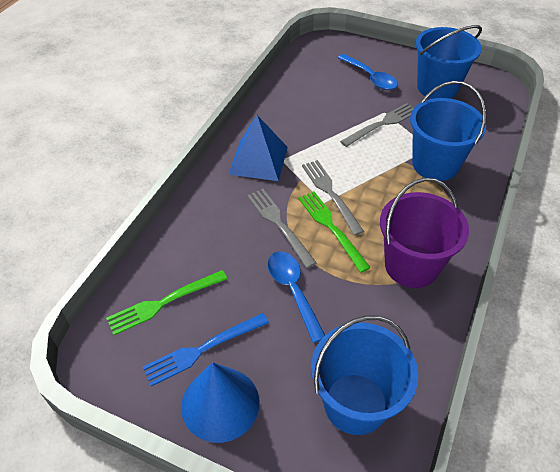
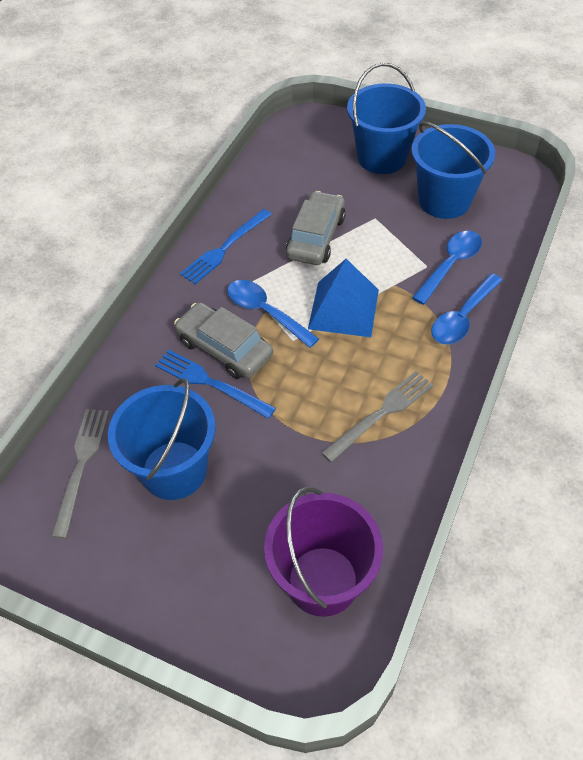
blue cone: [181,362,259,443] = 1 -> none = 0
blue fork: [143,313,269,387] = 1 -> [155,349,276,419] [180,209,272,284] = 2
blue spoon: [268,251,325,343] [338,54,398,90] = 2 -> [227,280,319,348] [412,231,482,305] [431,273,503,344] = 3
green fork: [106,270,227,335] [298,191,371,273] = 2 -> none = 0
grey car: none = 0 -> [174,302,273,379] [286,191,346,265] = 2
grey fork: [247,189,317,268] [302,160,364,236] [340,103,414,147] = 3 -> [51,409,109,538] [321,371,433,463] = 2

